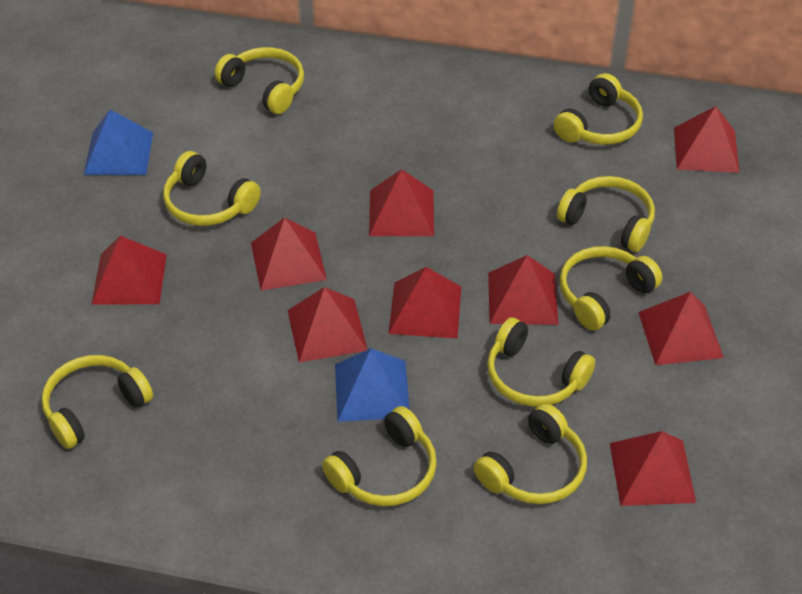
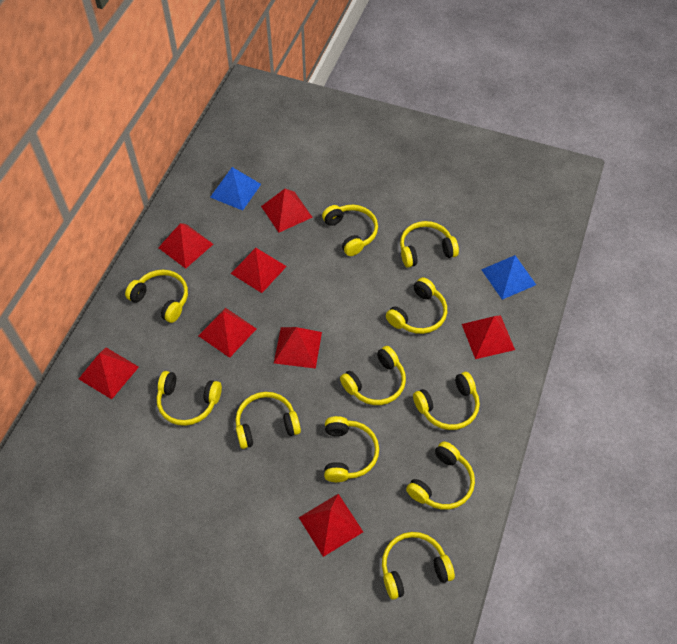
red pyramid: [91,236,167,305] [251,217,327,291] [287,287,368,362] [369,169,434,236] [388,267,461,339] [488,255,558,325] [610,431,696,506] [638,292,724,365] [674,106,740,173] = 9 -> [79,348,139,399] [158,223,213,269] [198,308,257,358] [231,248,287,293] [261,189,313,232] [274,327,322,369] [299,494,363,557] [462,315,515,359] = 8
yellow headphones: [42,355,153,449] [163,151,261,226] [215,47,304,114] [322,406,437,506] [474,403,587,504] [487,317,595,407] [554,73,643,145] [557,176,655,252] [560,246,662,331] = 9 -> [125,270,188,323] [157,371,222,426] [236,392,301,449] [322,205,378,256] [324,416,379,482] [340,346,406,405] [382,532,455,600] [386,277,447,334] [400,221,459,268] [406,441,475,510] [413,372,480,430] = 11

